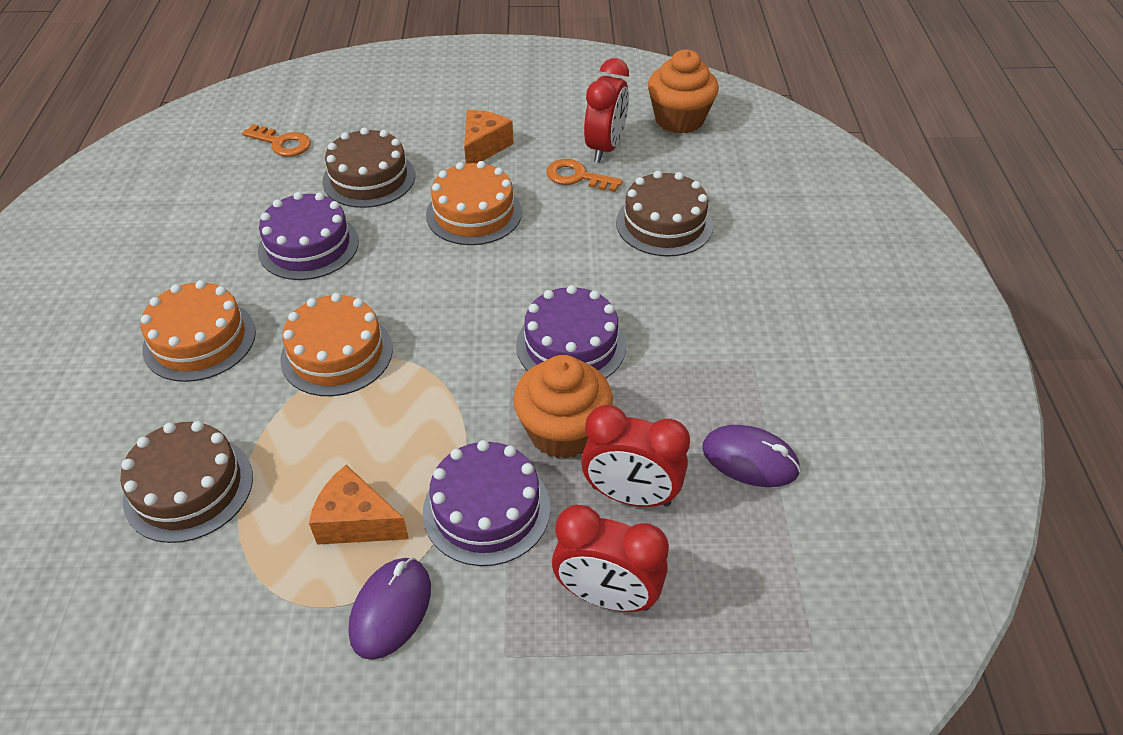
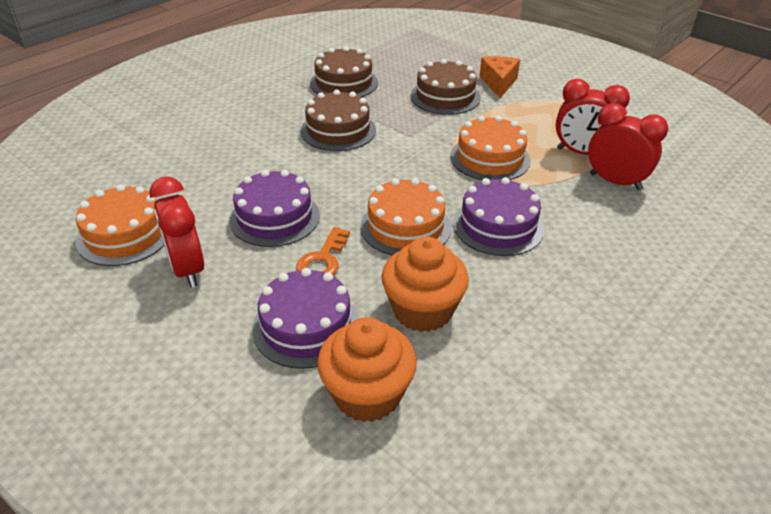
orange cheese: [309,465,409,545] [464,110,514,164] = 2 -> [479,56,520,98] = 1
orange key: [242,124,311,157] [546,159,623,192] = 2 -> [296,227,350,275] = 1
purple mouse: [349,557,431,660] [702,425,801,487] = 2 -> none = 0

